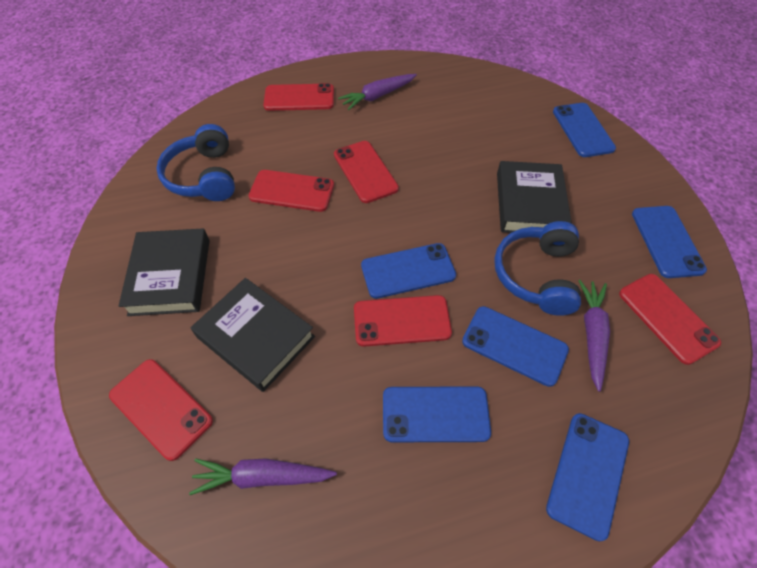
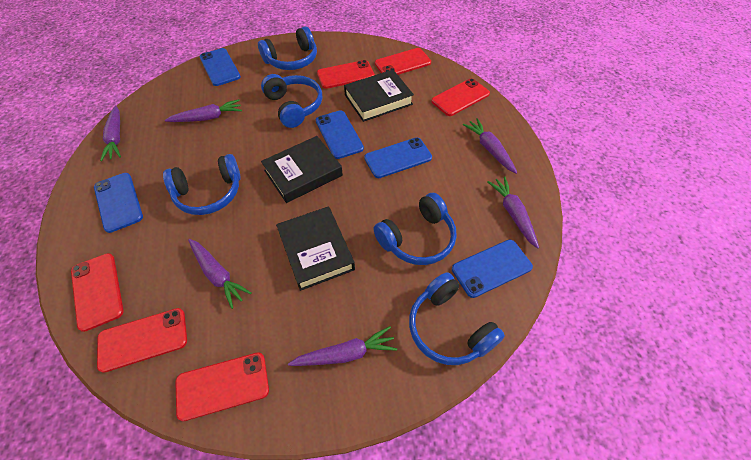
blue headphones: [157,124,235,201] [494,221,581,316] = 2 -> [163,154,241,215] [258,26,317,70] [261,74,322,128] [373,193,457,265] [409,272,505,365] = 5
blue phone: [361,243,456,299] [383,386,491,442] [462,306,569,387] [546,413,629,541] [553,103,616,157] [632,206,707,278] = 6 -> [94,173,143,233] [200,48,241,86] [316,110,364,159] [364,137,432,178] [452,240,533,298] = 5
purple carrot: [189,458,337,495] [338,74,417,110] [578,280,610,392] = 3 -> [100,105,121,161] [165,99,242,122] [188,239,251,309] [288,326,397,366] [463,118,517,174] [487,176,539,249] = 6

